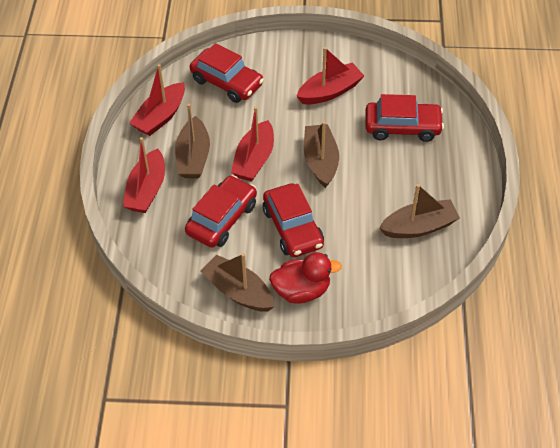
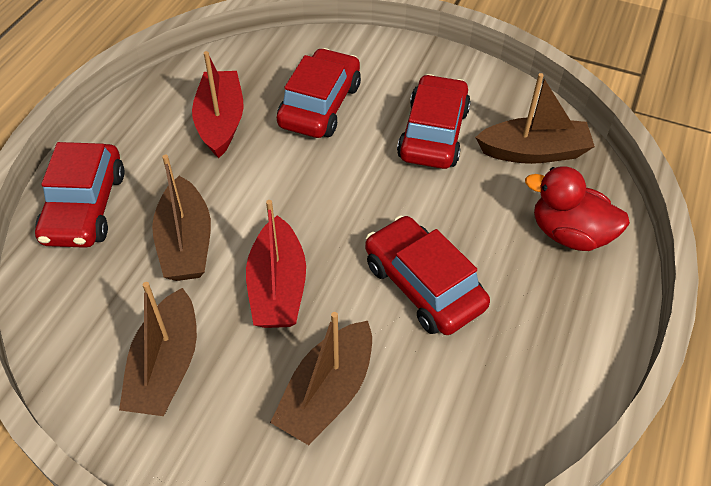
red boat: [123,137,165,213] [129,64,185,136] [231,107,274,182] [296,47,364,105] = 4 -> [192,51,244,158] [246,200,306,328] = 2

